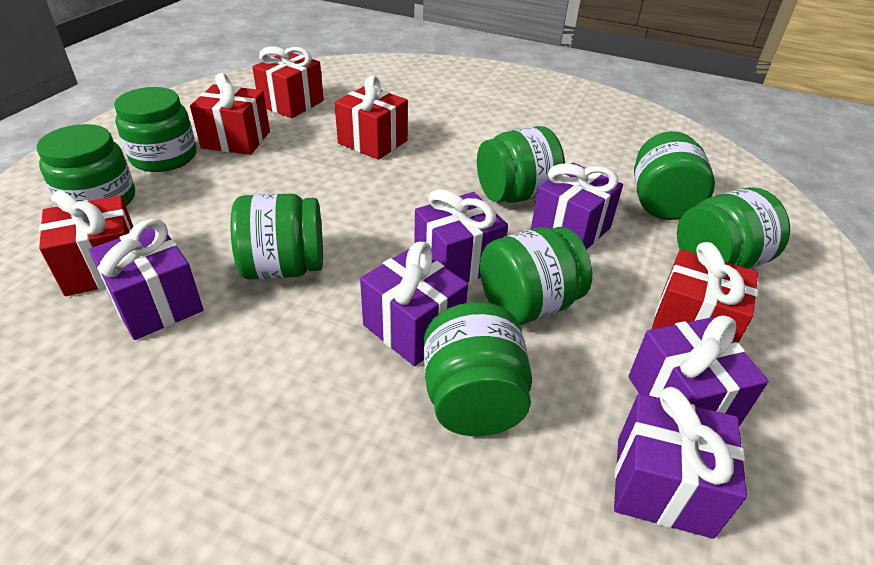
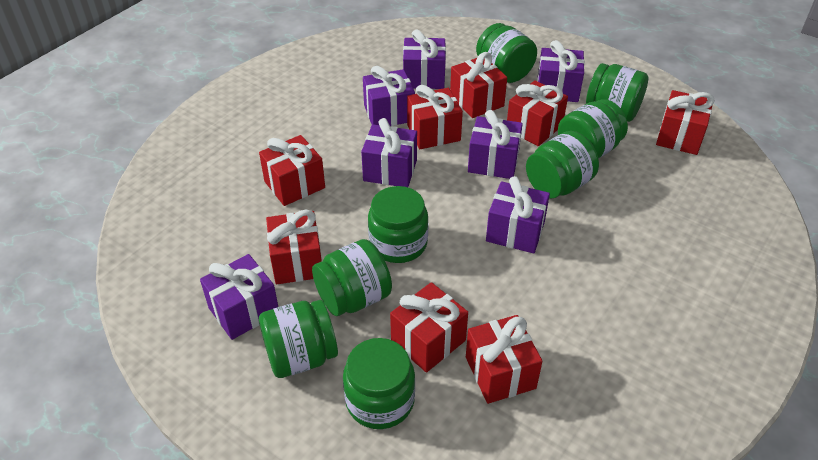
purple gift: [89,219,203,340] [360,242,468,366] [414,189,508,283] [531,163,623,249] [614,387,747,539] [629,315,769,426] = 6 -> [200,254,278,340] [361,118,417,187] [363,66,415,126] [403,30,446,89] [468,110,523,179] [486,176,550,253] [537,40,585,102] = 7
red gift: [39,190,133,296] [190,73,270,155] [252,46,324,118] [334,76,408,160] [651,242,758,343] = 5 -> [259,135,325,206] [266,209,322,284] [390,282,468,372] [407,85,463,149] [450,52,507,118] [466,315,542,404] [507,80,568,146] [656,90,715,155] = 8

